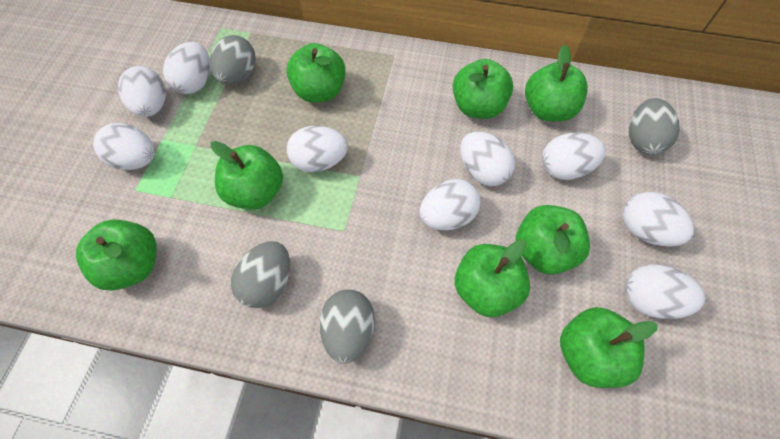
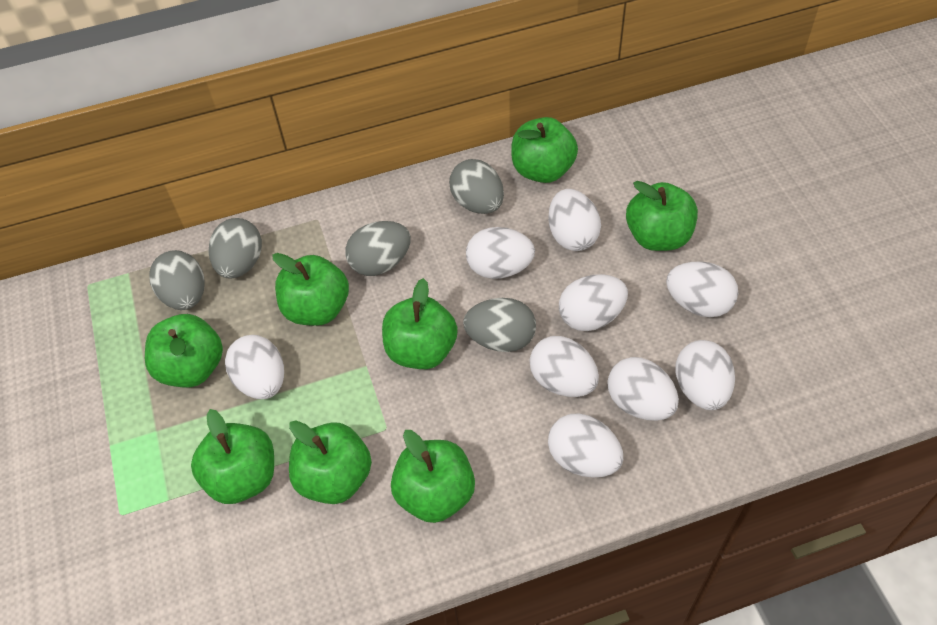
grey egg: [210,35,256,84] [231,241,290,308] [319,289,375,364] [629,98,680,155] = 4 -> [149,250,205,310] [209,218,262,279] [345,221,411,276] [449,159,504,214] [463,298,536,352] = 5

